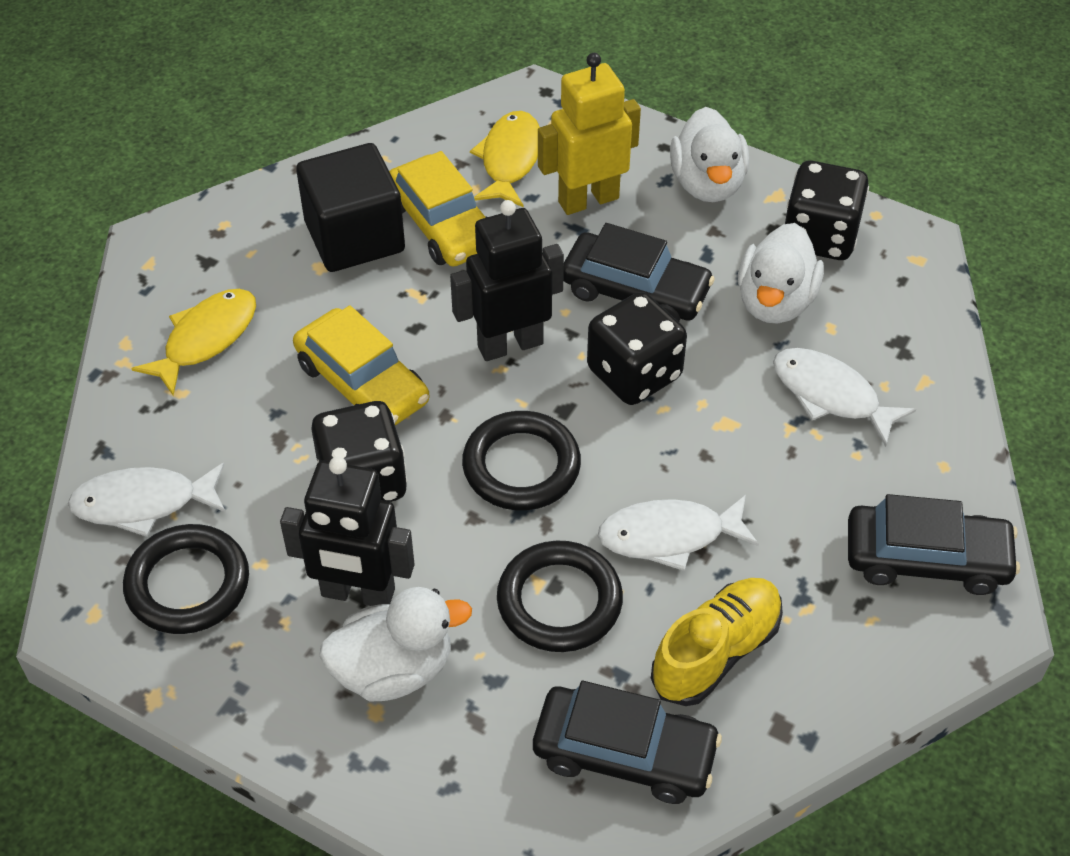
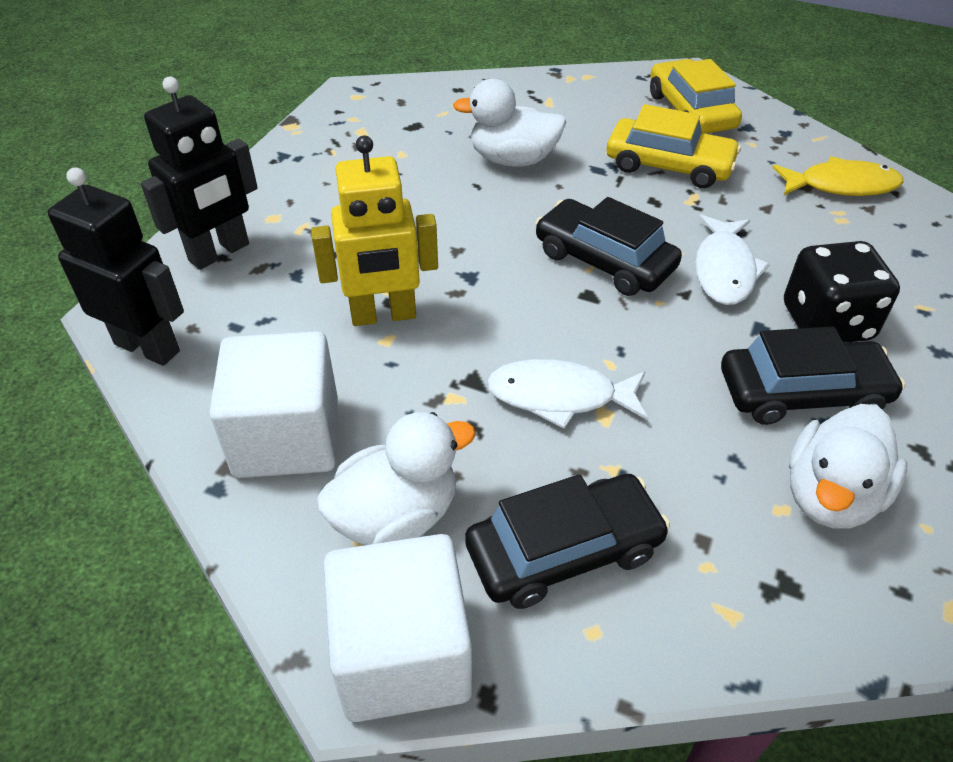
black cube: [296,143,405,272] = 1 -> none = 0
black dice: [311,401,407,502] [587,292,687,405] [785,161,869,260] = 3 -> [784,241,900,342] = 1
black ring: [123,524,249,634] [462,411,581,510] [497,540,623,652] = 3 -> none = 0
white cube: none = 0 -> [209,331,338,478] [323,534,472,722] = 2
white fish: [68,463,226,537] [598,495,759,571] [773,348,916,447] = 3 -> [487,359,648,429] [695,214,770,305] = 2
yellow fish: [131,289,256,396] [470,111,540,207] = 2 -> [772,156,904,196] = 1
yellow shoe: [651,578,783,706] = 1 -> none = 0

